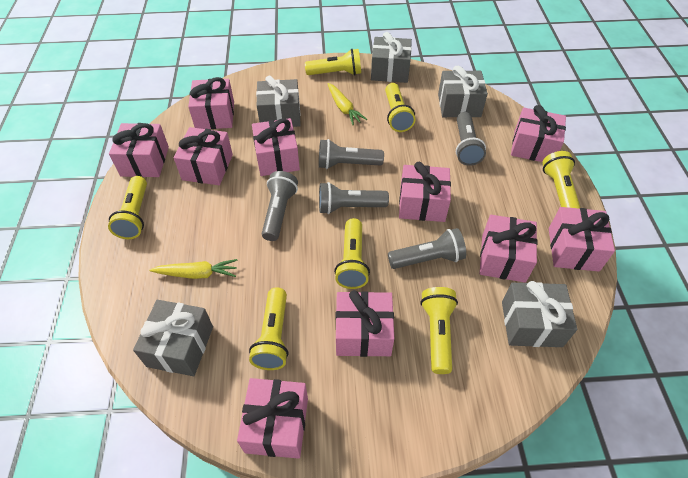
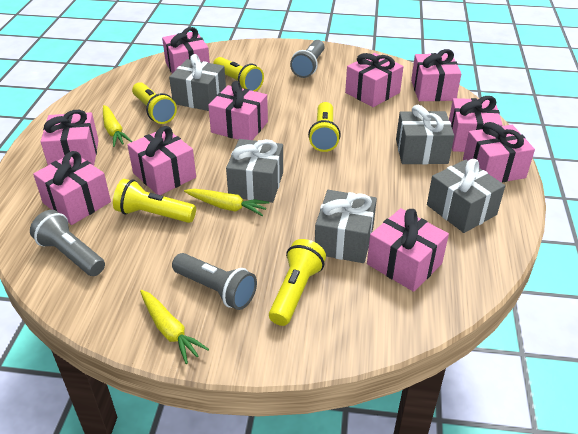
grey flashlight: [262,171,298,241] [319,139,384,169] [319,182,389,214] [388,228,466,269] [456,112,486,166] = 5 -> [30,210,105,276] [172,253,257,310] [290,40,325,78] = 3
yellow carrot: [150,259,238,279] [327,83,367,125] = 2 -> [103,105,132,147] [140,290,209,364] [184,189,270,216] = 3
yellow flashlight: [108,176,147,239] [249,287,288,370] [305,49,361,75] [334,218,370,289] [385,83,415,132] [420,287,458,374] [542,151,580,209] = 7 -> [113,179,196,223] [132,82,177,124] [213,57,264,92] [269,239,326,326] [308,102,341,152] = 5

